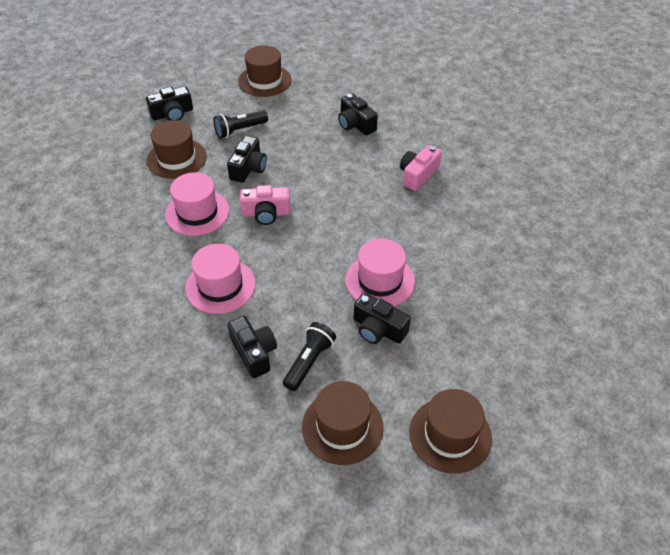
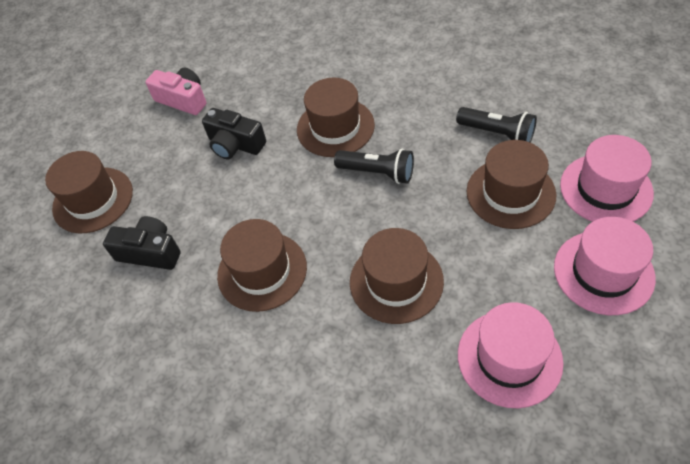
black camera: [146,86,193,121] [227,135,267,183] [228,316,277,378] [338,94,378,135] [354,293,411,344] = 5 -> [103,216,181,270] [202,108,266,159] = 2
brown hat: [146,120,207,179] [238,45,292,97] [302,381,383,465] [409,389,492,474] = 4 -> [45,151,133,233] [217,219,307,312] [297,78,375,157] [350,228,444,324] [467,140,557,229] = 5
pink camera: [240,185,291,225] [400,145,442,191] = 2 -> [145,68,207,115] = 1

